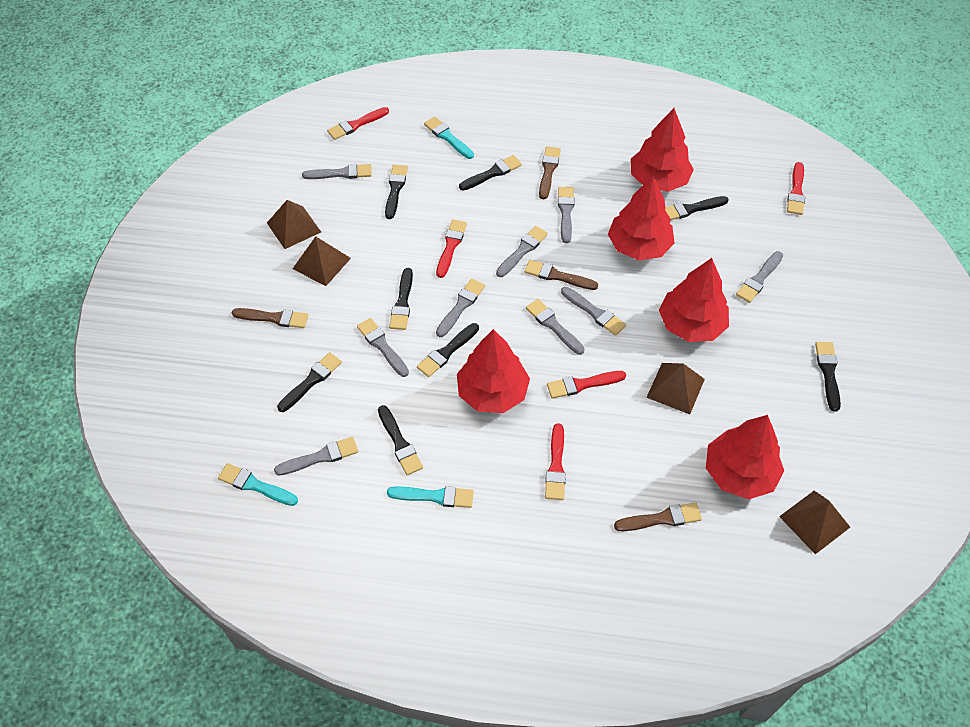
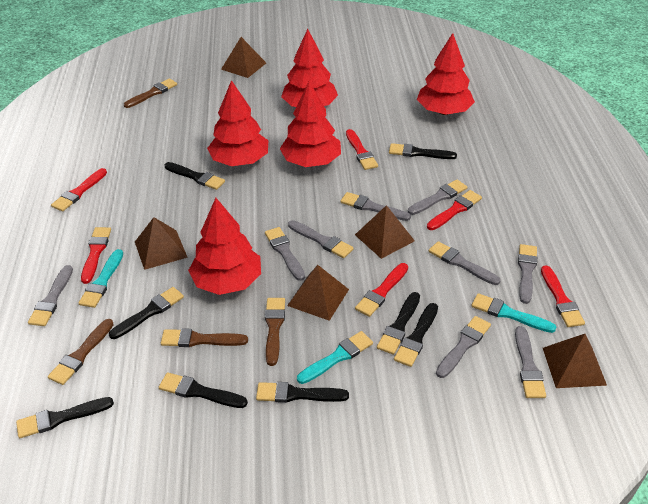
brown pyramid: [267,200,321,249] [293,236,351,286] [646,363,705,414] [779,491,850,554] = 4 -> [135,217,188,270] [221,37,266,78] [287,265,349,321] [355,205,415,259] [543,334,607,388] = 5
red brush: [327,107,389,140] [436,219,467,278] [545,423,566,500] [547,371,626,399] [787,162,805,215] = 5 -> [51,168,107,211] [81,227,111,284] [346,129,378,170] [355,263,408,317] [427,190,482,230] [541,265,585,327] = 6

